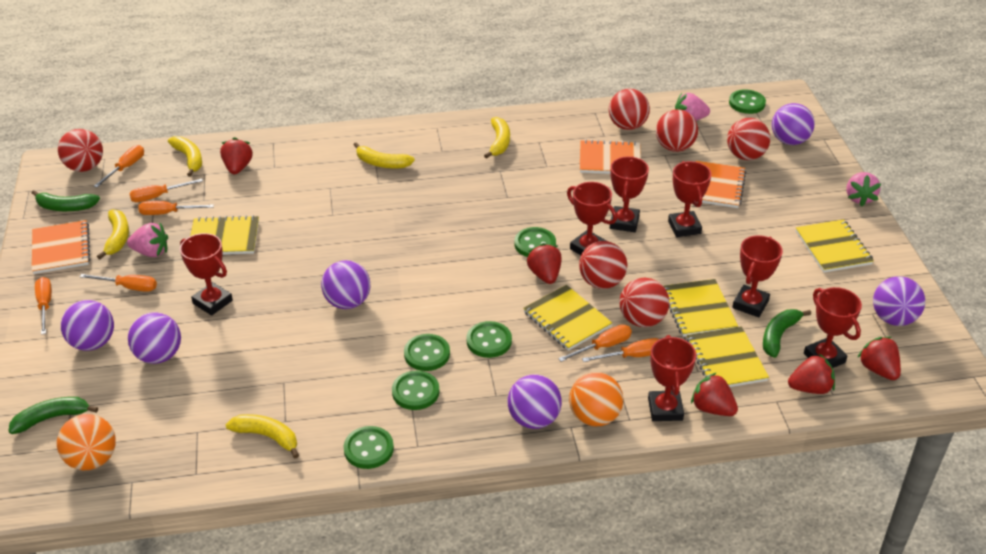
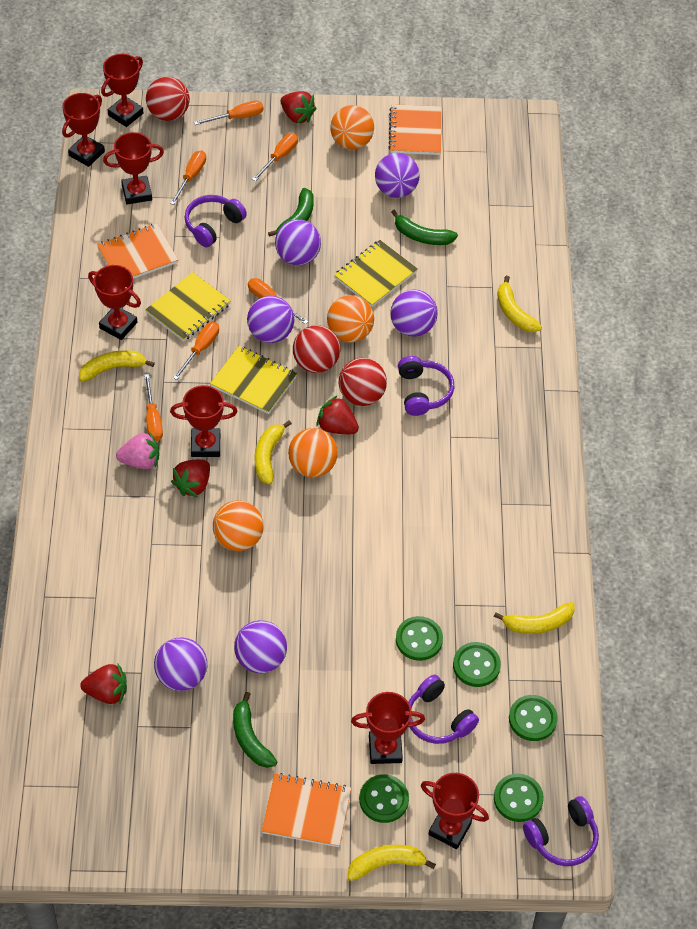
green button: [344,426,394,469] [392,371,440,410] [404,334,450,371] [466,321,512,358] [515,227,556,257] [729,90,766,114] = 6 -> [359,774,409,823] [396,616,443,661] [453,642,501,687] [494,774,544,822] [509,695,558,741] = 5
orange ball: [57,414,116,470] [569,372,623,426] = 2 -> [213,501,263,551] [288,428,338,478] [327,295,374,342] [330,105,374,150] = 4
orange screwdriver: [35,277,52,335] [80,274,157,292] [94,145,144,188] [129,179,203,202] [138,201,214,215] [558,325,632,362] [582,338,660,362] = 7 -> [144,374,163,441] [170,150,206,205] [173,322,219,380] [194,101,264,125] [248,278,308,324] [252,133,298,181] = 6
pink strawberry: [127,223,168,257] [675,93,710,121] [846,172,881,207] = 3 -> [116,432,159,469] = 1
purple headphones: none = 0 -> [184,195,247,247] [398,356,454,416] [409,675,479,744] [523,796,599,866] = 4
red ball: [58,129,103,172] [579,241,627,289] [609,89,650,130] [619,278,669,327] [656,109,698,152] [727,118,771,160] = 6 -> [146,77,190,121] [293,325,340,373] [339,358,387,406] = 3
red strawberry: [220,137,253,174] [527,243,562,284] [691,372,738,416] [788,354,835,394] [857,337,901,380] = 5 -> [80,663,127,704] [171,460,210,497] [281,91,317,124] [316,396,359,434] = 4
yellow notebook: [190,215,259,255] [523,285,612,351] [664,279,738,337] [687,326,769,387] [796,219,874,273] = 5 -> [145,272,231,341] [210,346,297,414] [334,240,418,307] = 3

